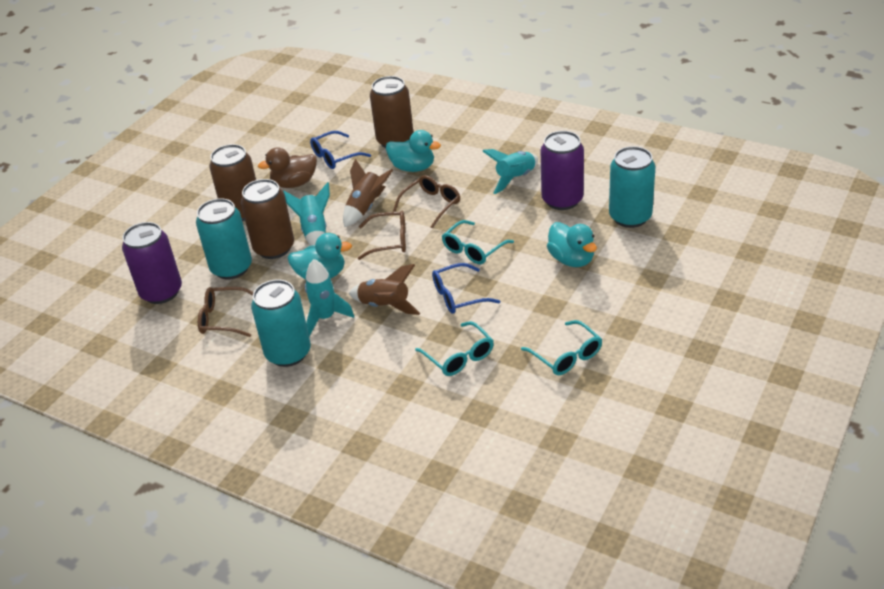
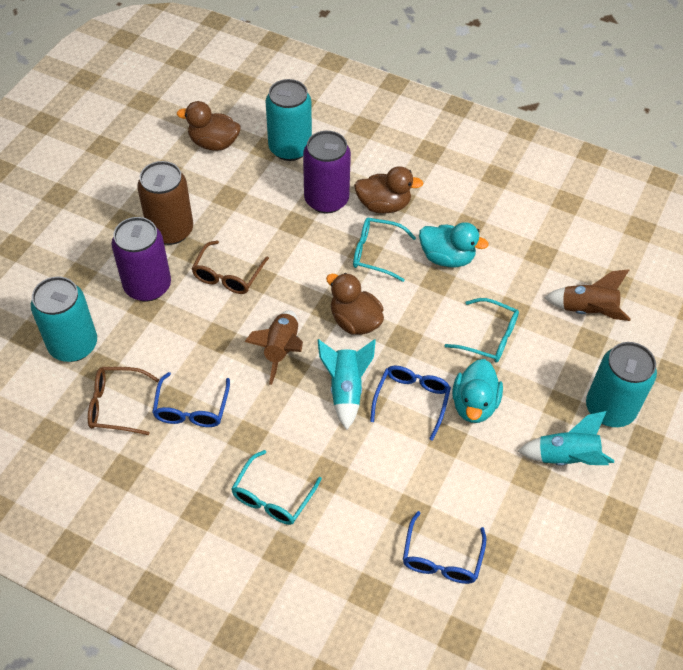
blue glasses: [310,131,371,169] [432,263,500,314] = 2 -> [152,372,230,427] [370,366,451,441] [403,511,486,584] = 3
brown can: [209,144,256,221] [241,179,294,259] [370,76,414,148] = 3 -> [138,161,193,245] = 1
brown duck: [258,147,317,188] = 1 -> [177,101,241,151] [326,273,384,335] [354,166,423,213] = 3
brown glasses: [198,287,254,337] [358,211,406,260] [393,175,460,229] = 3 -> [88,367,159,435] [191,240,269,294] = 2
turquoise duck: [287,233,352,280] [386,130,441,172] [547,222,597,267] = 3 -> [419,222,489,267] [452,359,503,423] = 2
turquoise rocket: [283,182,330,246] [305,259,354,336] [483,149,538,194] = 3 -> [317,339,376,430] [518,411,614,466] = 2

